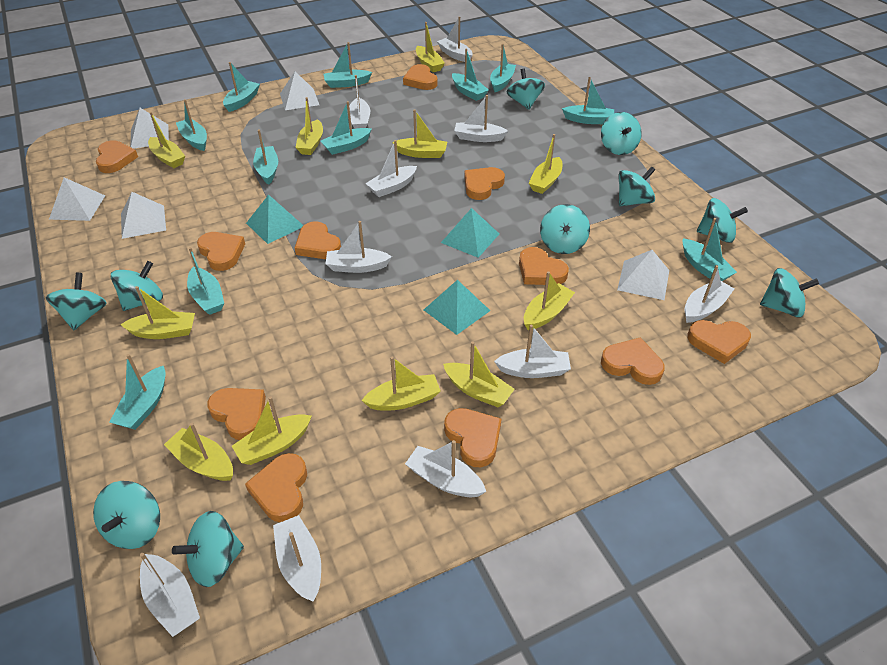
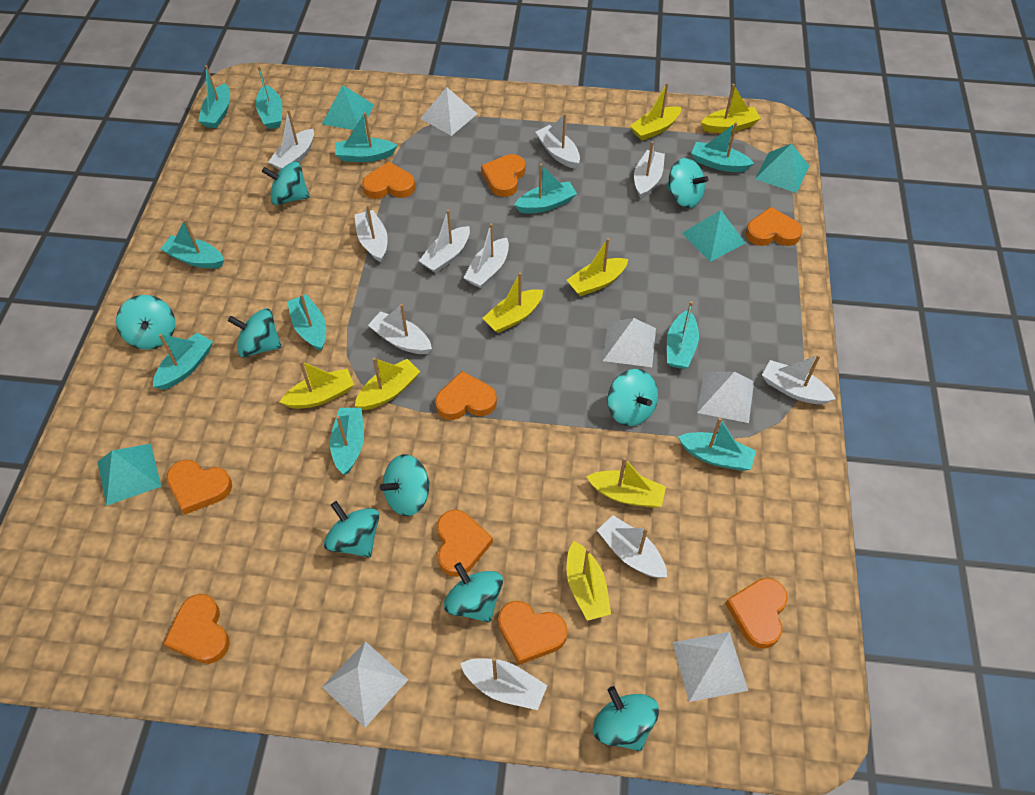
orange heart: [96,140,138,173] [197,232,245,271] [207,388,266,440] [245,453,307,522] [295,221,341,259] [403,64,438,90] [444,408,501,467] [464,167,505,200] [519,247,569,285] [601,337,665,385] [688,320,751,364] = 11 -> [163,594,230,664] [166,460,232,515] [362,162,415,199] [435,371,497,420] [437,510,493,577] [481,154,525,197] [498,601,568,665] [725,578,788,649] [746,207,802,246] = 9
turquoise pyramid: [246,195,304,244] [424,280,490,335] [441,208,499,258] = 3 -> [97,444,161,506] [322,85,374,130] [682,210,745,262] [755,143,809,193] = 4
turquoise spinning top: [46,272,107,330] [93,481,160,549] [111,261,163,311] [172,511,244,587] [507,69,545,110] [540,204,590,254] [601,112,642,155] [618,167,655,206] [697,198,748,243] [760,268,819,318] = 10 -> [116,295,175,349] [228,308,282,357] [262,161,310,205] [324,501,379,557] [380,454,430,516] [444,562,503,623] [593,686,659,751] [607,369,658,426] [667,158,708,208] = 9
yellow boat: [120,286,195,339] [148,112,185,168] [164,423,233,481] [232,396,312,465] [295,97,323,155] [361,357,440,410] [392,109,447,158] [416,22,445,72] [443,341,515,407] [524,271,575,330] [529,134,562,194] = 11 -> [280,361,354,409] [355,358,420,410] [483,272,543,333] [567,238,628,296] [567,541,611,621] [586,457,666,508] [630,83,681,141] [701,84,761,133] = 8

